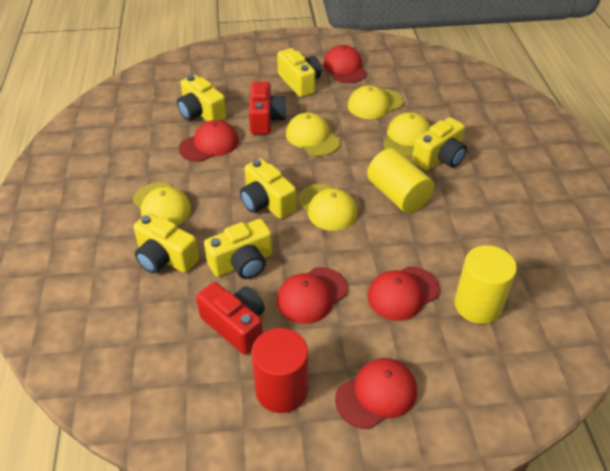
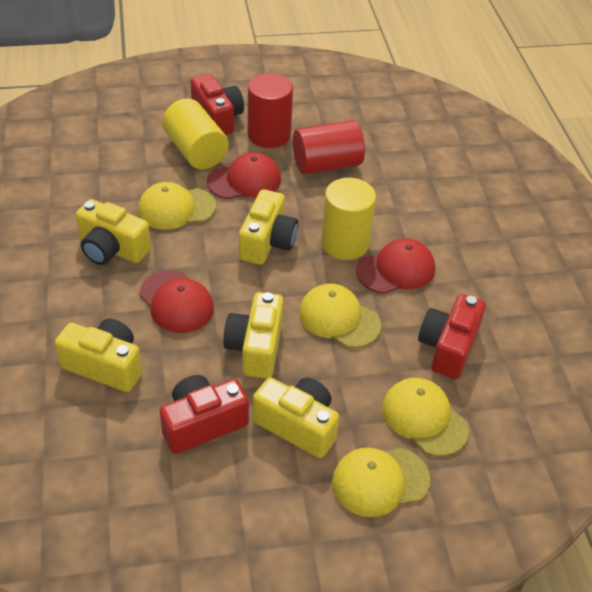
red camera: [196,282,265,355] [249,82,287,134] = 2 -> [159,375,249,454] [191,74,244,135] [418,294,486,379] = 3
red cap: [179,120,239,162] [277,267,348,324] [323,45,367,83] [335,358,417,429] [367,266,440,321] = 5 -> [139,270,214,333] [207,152,281,199] [356,238,435,294] = 3
red cylinder: [251,328,308,413] = 1 -> [248,73,293,148] [293,120,365,174] = 2
yellow camera: [133,213,199,273] [177,75,227,122] [204,219,273,279] [240,158,296,219] [277,48,321,97] [412,117,467,171] = 6 -> [55,318,142,392] [76,199,151,265] [224,292,284,379] [239,189,298,265] [253,377,339,458] = 5
yellow cap: [133,182,191,226] [286,113,340,156] [298,184,358,231] [348,85,403,119] [383,112,430,157] = 5 -> [138,182,216,230] [299,284,381,348] [332,447,430,517] [382,378,469,456] = 4

